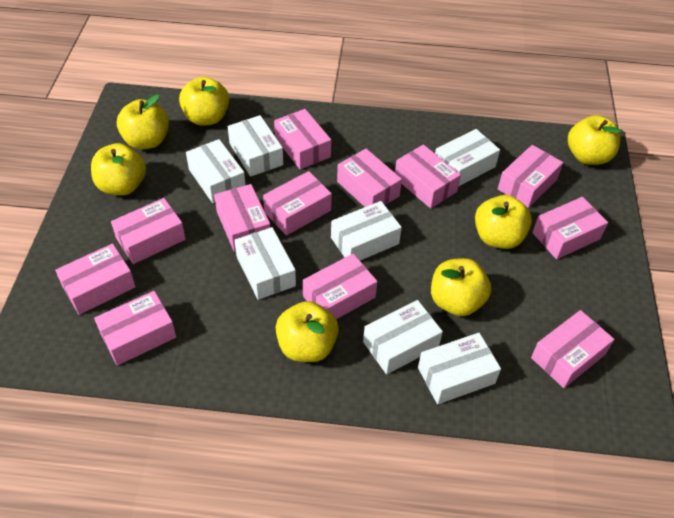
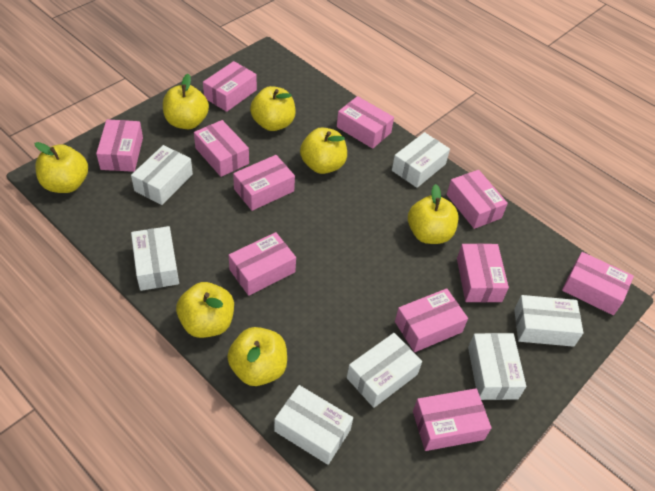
pink box: [55,243,136,315] [94,291,177,366] [111,198,186,264] [214,184,271,252] [263,171,332,235] [274,109,331,169] [303,254,378,319] [337,149,402,207] [395,145,461,209] [498,145,563,208] [531,310,614,388] [532,197,608,259] = 12 -> [96,119,143,172] [194,120,249,177] [203,61,257,112] [229,232,296,296] [233,155,295,211] [337,96,394,149] [395,288,468,352] [413,388,491,451] [447,170,508,229] [457,243,509,302] [562,252,634,315] = 11

